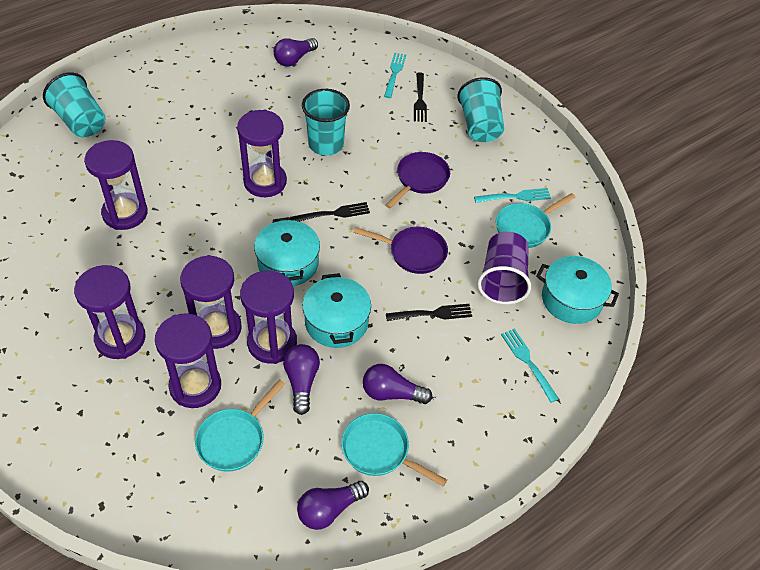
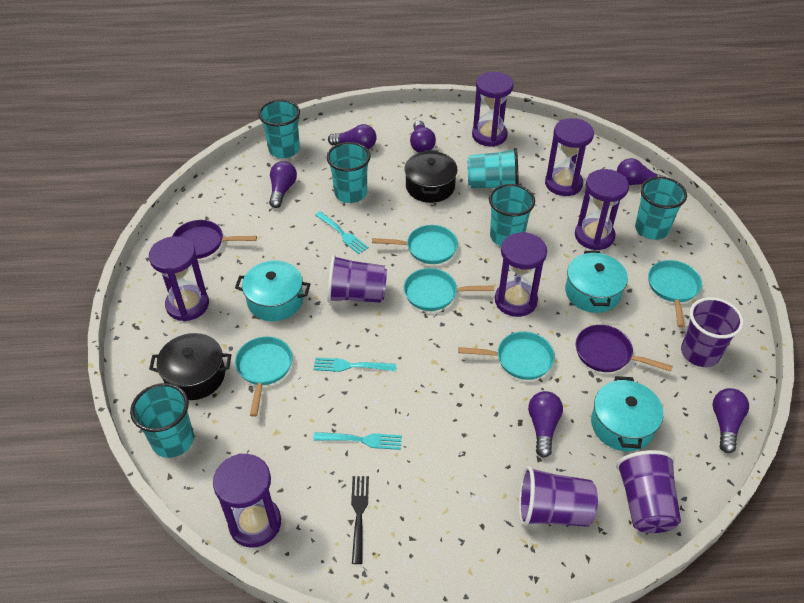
black fork: [290,202,370,222] [386,304,472,321] [414,72,427,122] = 3 -> [351,476,369,564] = 1
black pot: none = 0 -> [149,333,231,400] [404,150,458,203] = 2
purple cup: [477,232,531,304] = 1 -> [327,255,387,303] [519,466,598,527] [616,450,681,533] [681,297,744,367] = 4
purple light bulb: [274,38,318,67] [283,344,320,415] [297,481,369,530] [363,364,433,404] = 4 -> [269,161,297,208] [328,124,377,149] [410,120,436,153] [528,391,563,458] [617,158,664,185] [712,388,749,453] = 6
turquoise cup: [43,72,105,137] [302,89,350,155] [457,77,504,142] = 3 -> [130,383,194,458] [258,100,300,158] [327,142,371,203] [467,148,519,188] [489,184,535,246] [635,177,687,240] = 6
turquoise pan: [195,379,285,472] [341,413,447,487] [496,193,576,248] = 3 -> [235,336,293,417] [372,225,458,264] [404,268,494,311] [458,332,555,380] [648,260,702,328] = 5

